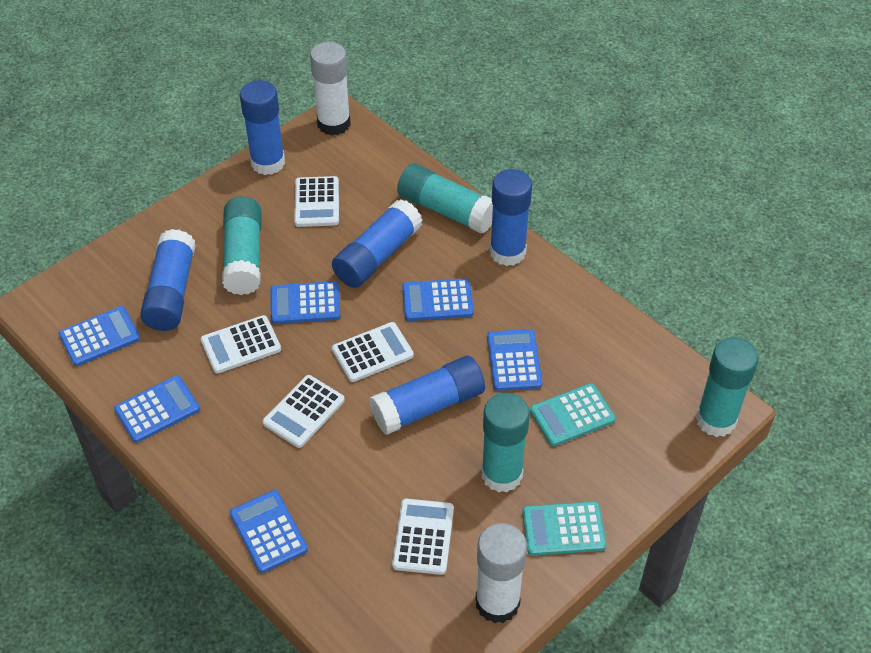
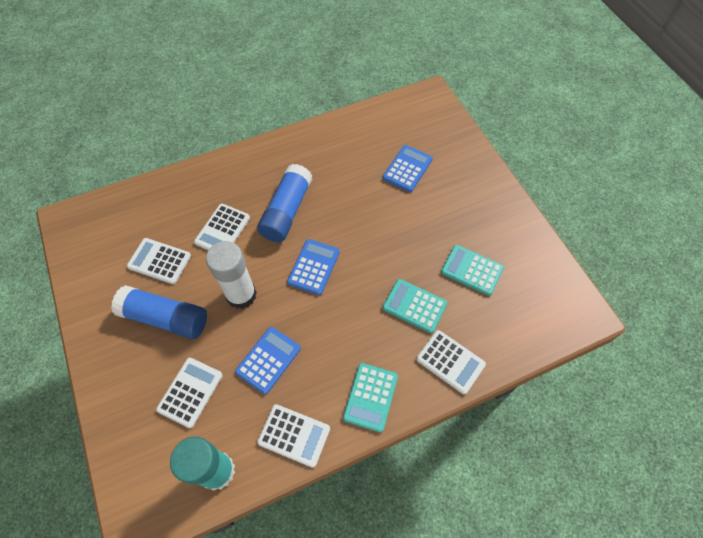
blue calculator: [59,306,140,366] [114,375,200,443] [230,490,308,573] [270,281,340,324] [402,278,474,321] [487,329,542,391] = 6 -> [235,327,301,394] [287,239,340,295] [383,145,433,192] = 3
blue glue stick: [140,229,196,331] [240,80,285,175] [332,199,422,288] [369,356,485,435] [490,169,532,266] = 5 -> [111,285,207,339] [257,164,313,242] = 2
turquoise calculator: [522,501,607,556] [530,383,616,446] = 2 -> [343,363,398,433] [382,279,447,333] [441,245,504,296] = 3
turquoise glue stick: [222,196,261,295] [397,163,493,233] [481,393,530,493] [696,338,758,437] = 4 -> [170,437,235,490] = 1
white glue stick: [310,42,351,136] [475,523,527,623] = 2 -> [206,241,257,309] = 1

